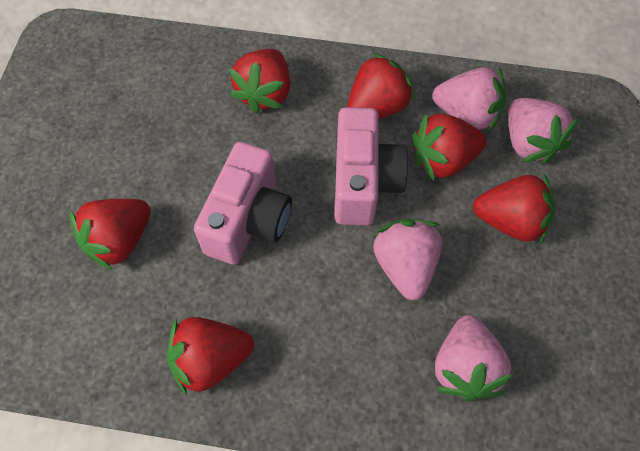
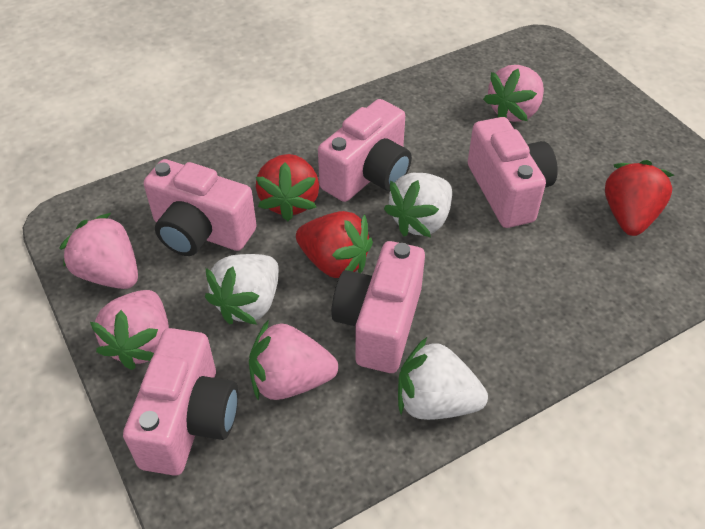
pink camera: [194,142,292,265] [334,107,409,226] = 2 -> [123,328,238,476] [144,159,257,256] [318,99,412,202] [331,241,425,373] [468,117,558,228] = 5
red strawberry: [70,199,151,270] [167,317,254,395] [229,49,290,114] [347,52,415,119] [413,113,487,181] [473,174,556,244] = 6 -> [256,154,319,221] [296,211,373,278] [605,160,674,236] = 3
white strawberry: none = 0 -> [205,254,279,325] [384,173,452,237] [398,337,488,420] = 3

